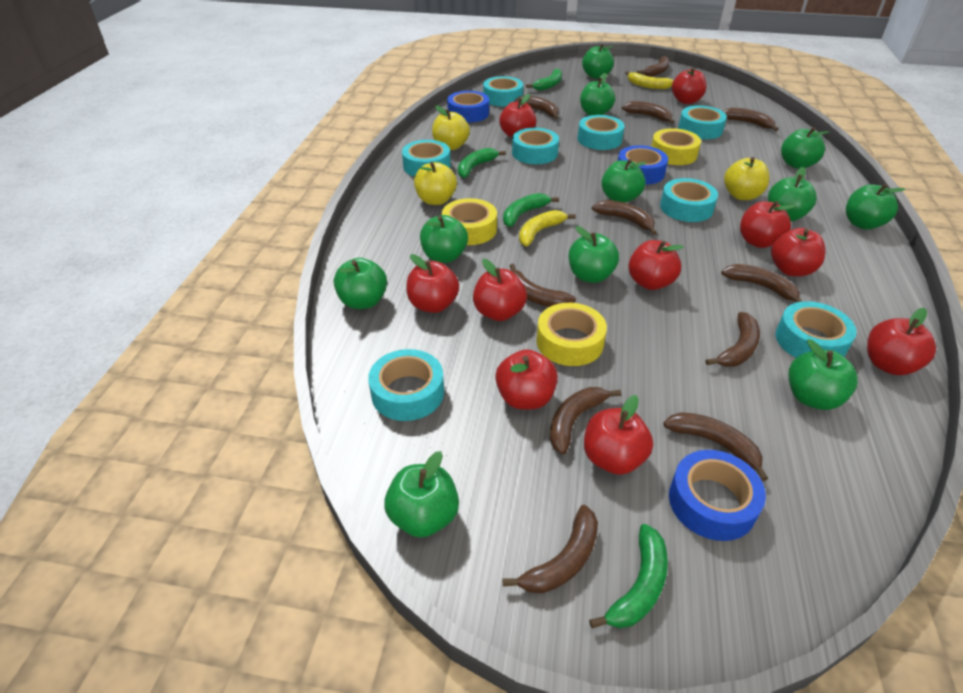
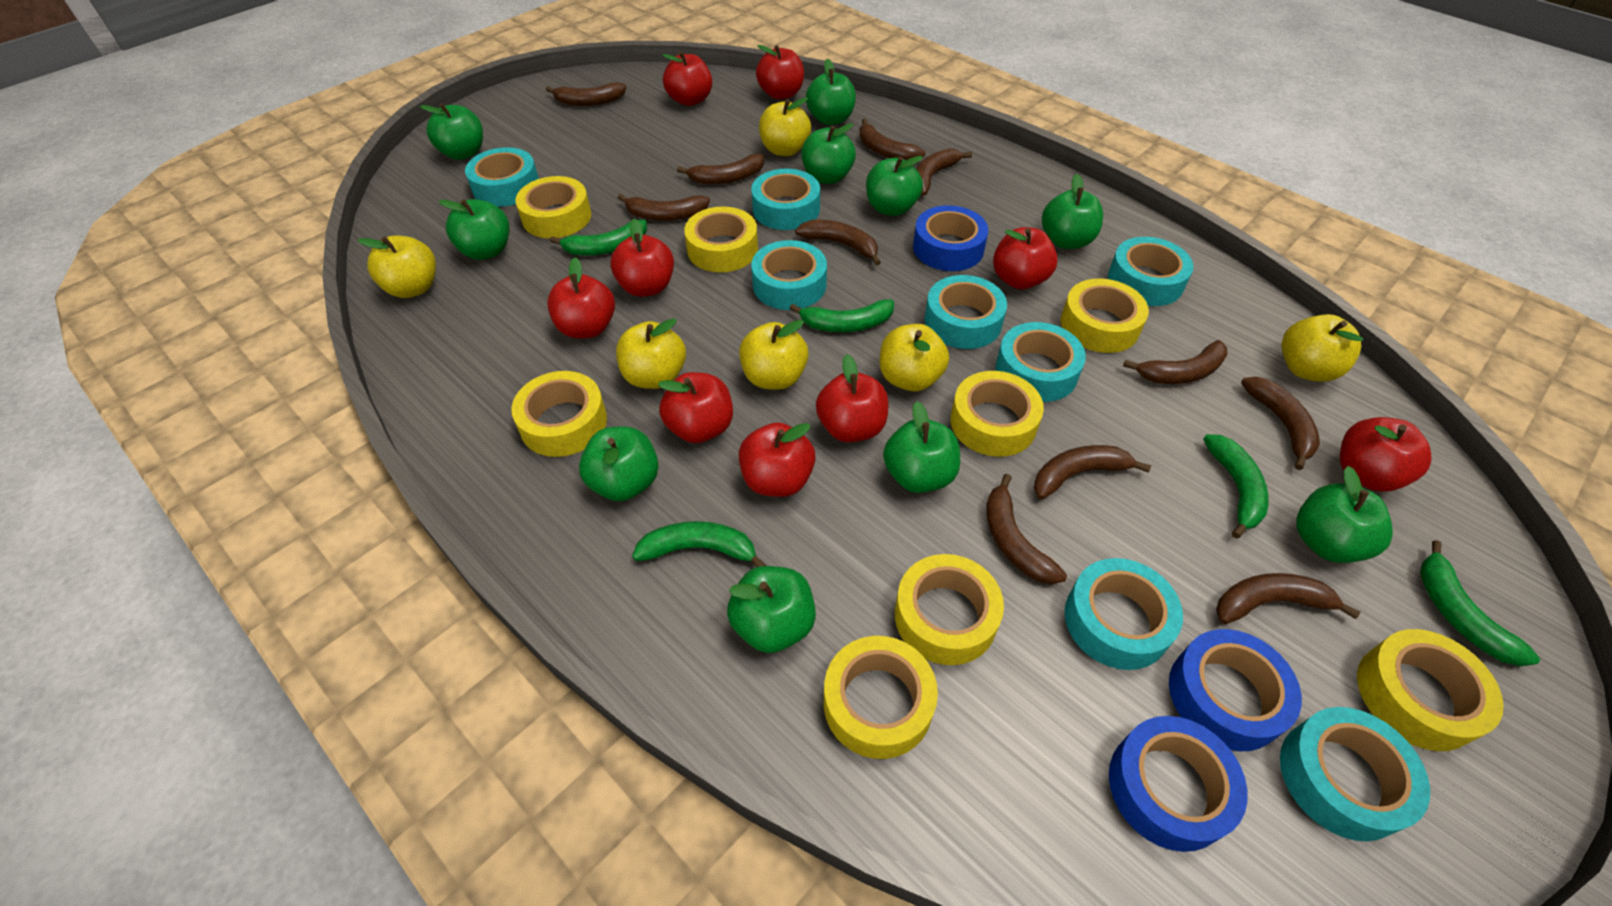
green apple: [334,258,387,309] [384,451,459,538] [420,215,468,263] [569,226,619,283] [580,73,615,116] [582,44,614,79] [601,159,647,203] [768,167,817,221] [781,127,829,169] [789,339,858,410] [846,184,905,230] = 11 -> [420,103,483,160] [439,199,509,260] [579,426,659,501] [727,566,816,653] [801,123,856,184] [806,59,856,125] [866,156,923,216] [883,401,960,493] [1042,174,1103,249] [1296,466,1393,563] = 10
green banana: [458,148,506,178] [503,193,559,227] [526,69,562,91] [589,524,668,628] = 4 -> [550,220,647,255] [632,521,767,567] [789,299,894,332] [1203,434,1269,539] [1420,540,1540,666] = 5
red apple: [406,254,459,313] [473,259,527,321] [495,349,558,410] [499,94,536,138] [584,395,653,475] [628,240,684,290] [672,67,707,104] [740,201,796,248] [771,228,826,277] [867,308,936,375] = 10 -> [547,257,615,339] [610,218,674,297] [658,372,733,443] [662,52,712,106] [739,422,816,497] [756,45,804,100] [816,354,889,442] [993,227,1058,289] [1340,417,1432,491] = 9
yellow apple: [414,162,457,205] [432,105,470,150] [724,157,769,200] = 3 -> [358,235,436,298] [616,318,686,389] [739,320,809,390] [759,97,811,156] [880,324,949,391] [1282,314,1364,382] = 6
yellow banana: [519,210,576,246] [625,71,674,89] = 2 -> none = 0
yellow tape: [442,198,497,245] [537,303,607,366] [651,128,701,165] = 3 -> [511,371,607,457] [515,176,592,238] [684,206,758,272] [824,636,938,759] [895,554,1004,665] [950,371,1044,457] [1061,279,1149,353] [1357,629,1504,751] = 8

